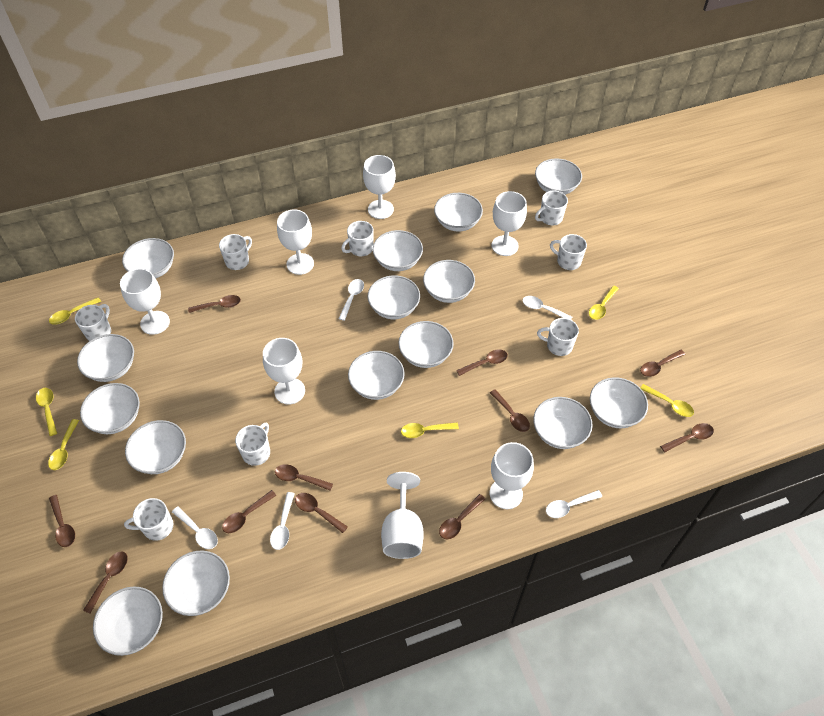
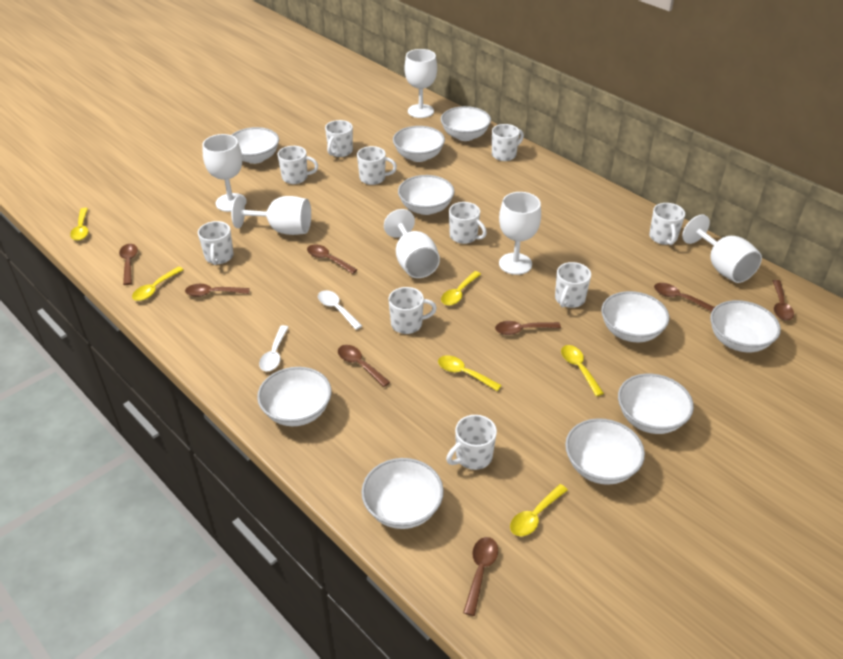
brown spoon: [49,495,75,547] [83,551,128,614] [188,295,241,313] [222,490,276,533] [275,464,333,491] [295,493,348,533] [439,494,485,539] [456,349,508,376] [490,389,530,432] [640,350,685,377] [660,423,714,452] = 11 -> [119,244,138,285] [185,284,250,297] [307,244,357,274] [338,345,390,387] [463,537,498,616] [495,321,561,335] [654,283,715,312] [773,280,794,320] = 8
white bowl: [77,334,134,382] [80,383,140,434] [93,586,163,656] [122,238,174,278] [125,420,186,474] [162,551,230,616] [348,351,405,400] [368,275,420,319] [373,230,423,271] [399,321,454,368] [423,260,475,303] [434,193,483,231] [533,397,593,449] [535,158,582,195] [590,377,648,428] = 15 -> [232,127,279,164] [257,367,331,426] [361,458,444,529] [393,126,445,162] [398,175,454,215] [441,106,491,141] [565,418,645,485] [601,291,669,342] [618,374,694,434] [710,300,781,352] = 10
white goblet: [120,269,170,335] [263,338,305,405] [277,209,314,275] [363,155,396,219] [381,472,424,559] [490,442,534,509] [492,191,527,256] = 7 -> [202,134,247,212] [231,196,311,235] [384,209,440,278] [405,49,437,118] [499,192,541,275] [682,214,762,283] = 6
white mug: [75,304,111,341] [124,498,173,541] [219,234,252,270] [235,423,270,466] [341,221,374,256] [535,191,568,225] [537,318,579,356] [550,234,587,270] = 8 -> [198,221,234,265] [278,146,318,184] [325,120,353,157] [357,146,397,185] [389,287,437,334] [446,415,497,470] [449,202,487,244] [492,124,524,161] [555,262,591,308] [649,203,685,245] = 10
white spoon: [172,506,218,549] [270,492,295,550] [338,279,364,321] [522,296,572,320] [546,490,602,518] = 5 -> [259,325,289,371] [318,290,362,330] = 2

